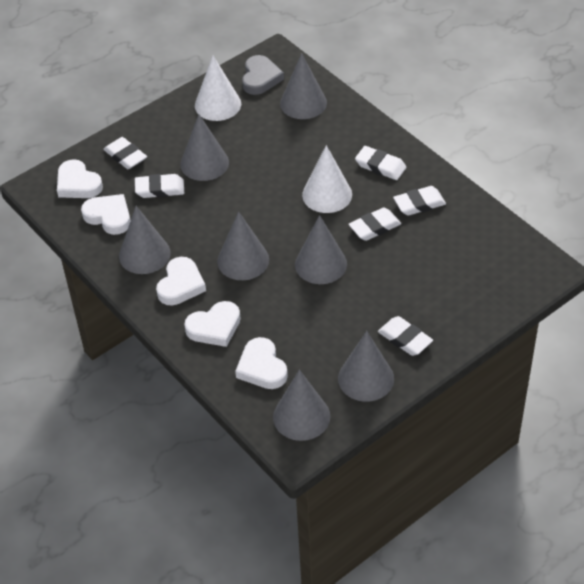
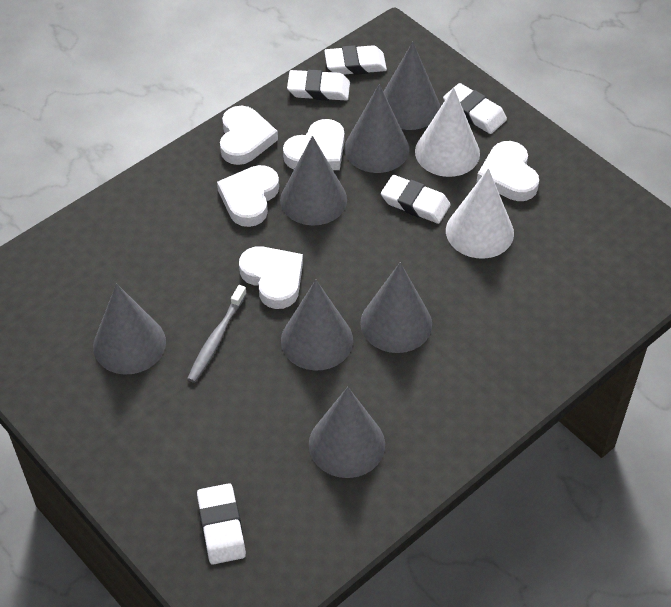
grey heart: [242,55,284,95] = 1 -> none = 0
grey toothbrush: none = 0 -> [187,285,247,383] = 1
white eraser: [103,137,147,169] [135,174,184,198] [348,207,401,241] [355,146,406,180] [378,316,433,356] [393,186,446,216] = 6 -> [197,483,246,565] [287,69,350,101] [324,45,387,75] [381,175,451,224] [443,83,507,134] = 5

